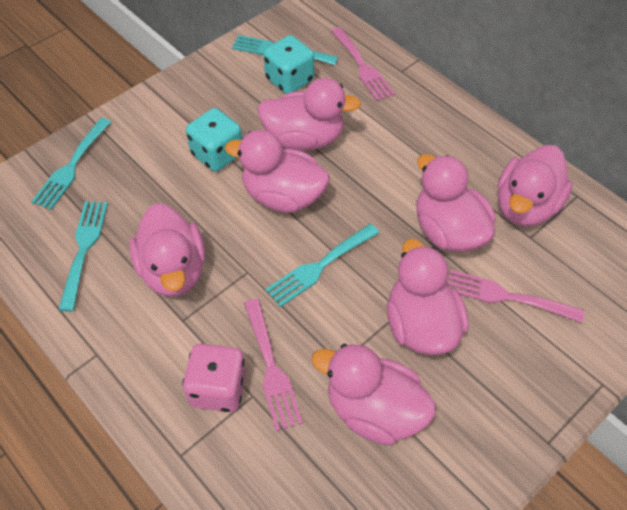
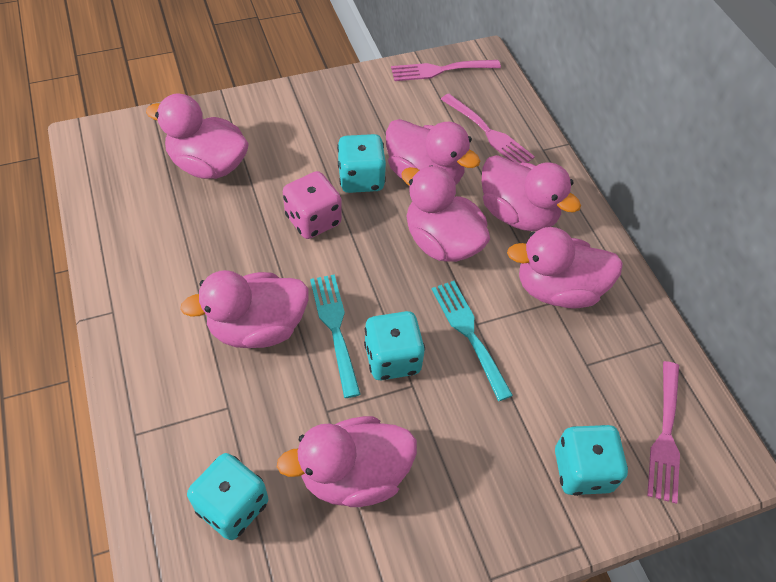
turquoise dice: [186,108,242,172] [263,35,314,94] = 2 -> [187,453,268,540] [337,134,386,193] [364,311,425,380] [555,425,628,496] = 4
turquoise fork: [31,118,111,210] [58,201,108,312] [232,35,338,65] [265,224,379,307] = 4 -> [310,275,361,398] [432,281,513,401] = 2

